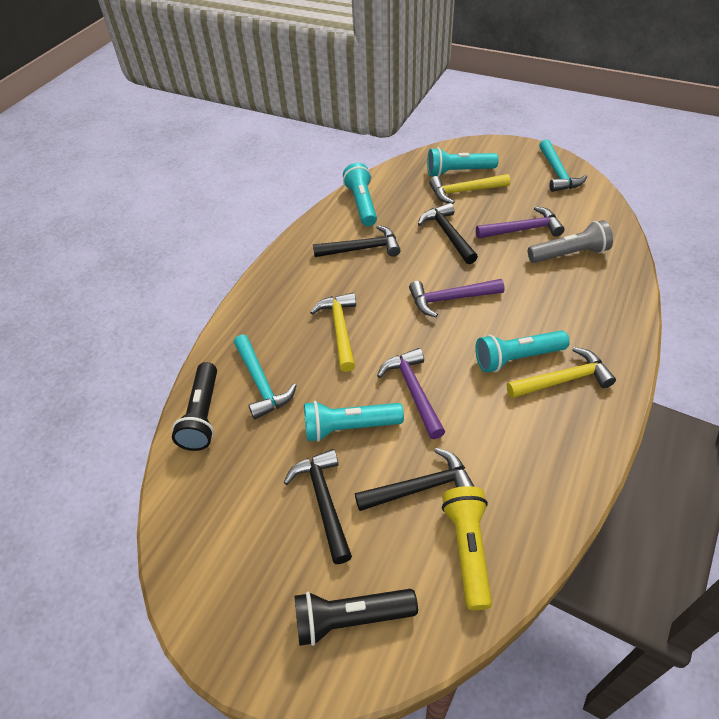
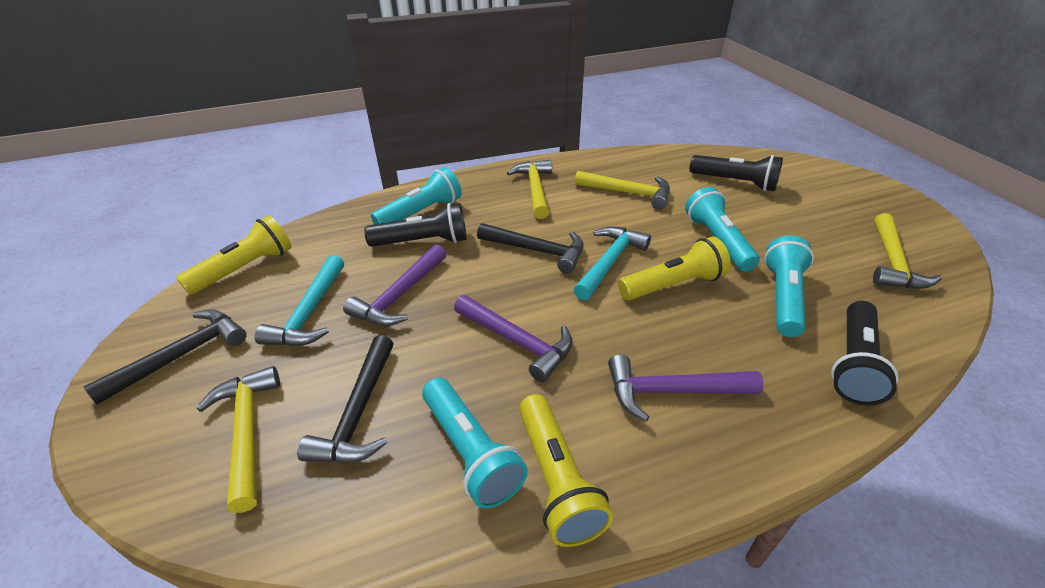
black flashlight: [172,362,217,451] [295,589,418,646] = 2 -> [364,203,466,247] [689,155,783,191] [831,301,899,406] = 3
black hammer: [284,449,352,564] [313,225,401,257] [355,448,475,511] [418,203,478,264] = 4 -> [84,309,246,405] [297,335,394,463] [477,223,584,274] = 3
grey flashlight: [528,220,613,263] = 1 -> none = 0
yellow flashlight: [442,486,492,610] = 1 -> [176,215,292,295] [519,394,613,547] [618,237,731,300] = 3
yellow hammer: [310,293,356,372] [429,174,510,204] [507,347,616,398] = 3 -> [196,366,280,513] [507,160,552,219] [575,171,670,209] [873,213,942,289] = 4

